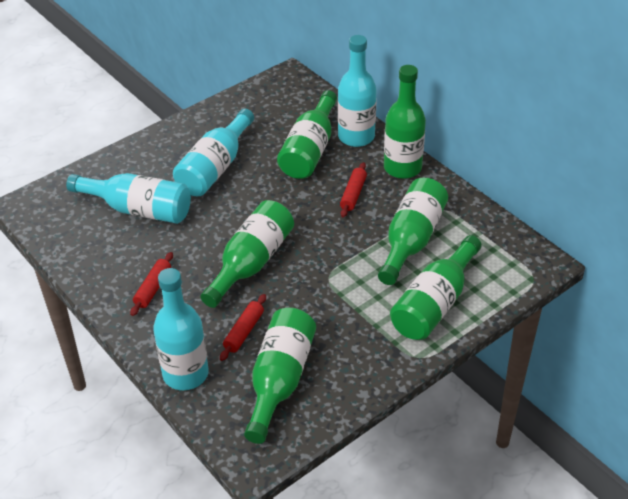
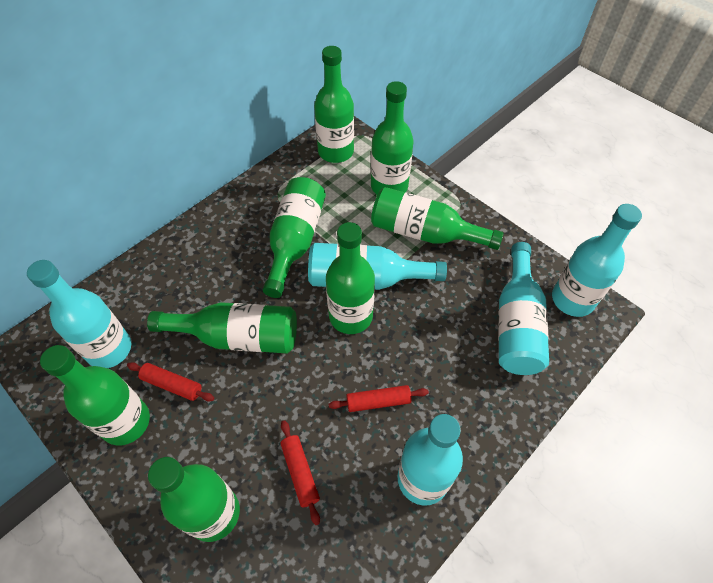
green bottle: [200,200,294,308] [244,307,316,444] [277,90,337,179] [378,178,448,285] [384,65,426,179] [390,235,482,340] = 6 -> [40,345,150,446] [147,302,297,354] [148,457,240,542] [263,177,326,298] [314,46,354,163] [326,222,375,334] [371,81,414,195] [371,187,504,250] = 8
turquoise bottle: [66,173,191,224] [153,268,209,390] [173,109,254,196] [338,35,376,147] = 4 -> [27,260,132,368] [308,243,447,290] [397,414,463,506] [498,242,549,375] [552,204,642,317] = 5

